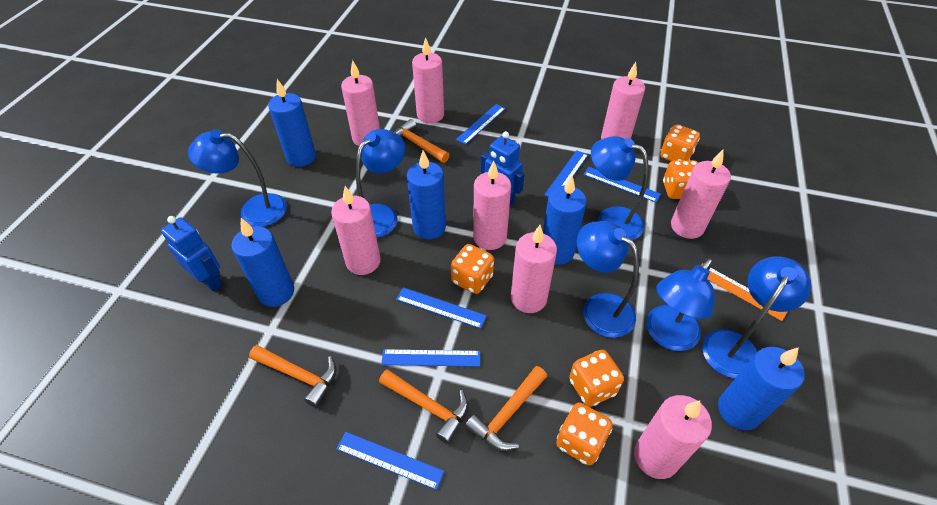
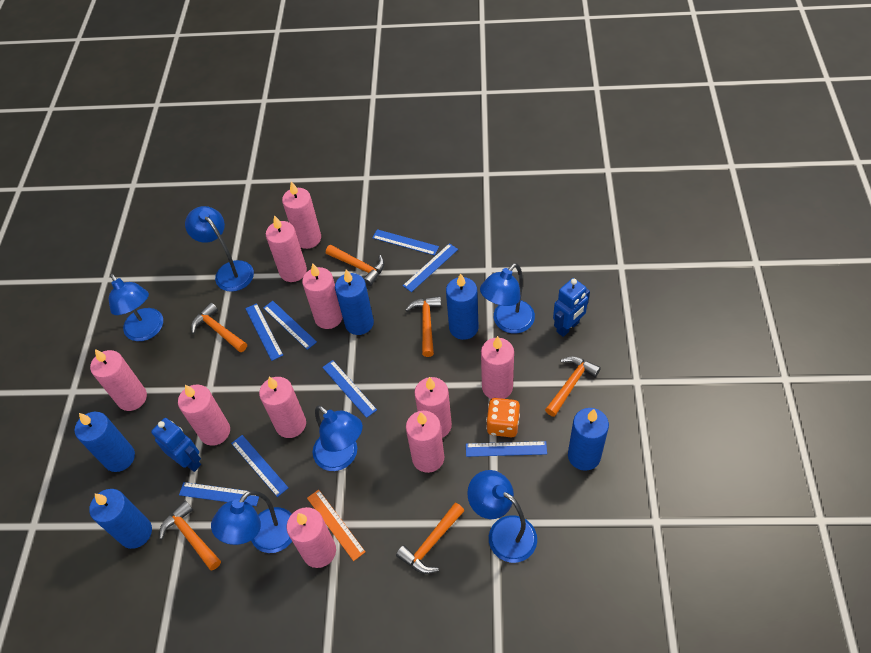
blue ruler: [336,432,444,490] [381,349,480,367] [396,287,487,329] [456,104,506,145] [544,150,588,197] [583,167,661,202] = 6 -> [179,482,259,506] [231,435,288,497] [245,303,283,361] [263,301,317,350] [322,360,377,418] [372,229,439,255] [403,243,458,292] [466,441,547,457] = 8
orange dice: [451,244,494,294] [556,403,613,466] [569,349,624,407] [660,124,700,161] [663,160,698,199] = 5 -> [486,398,520,437] = 1
orange hammer: [249,345,337,408] [379,369,468,444] [394,119,449,163] [465,366,547,451] = 4 -> [159,500,221,570] [191,303,247,352] [326,245,385,286] [396,502,464,574] [405,296,441,357] [545,356,601,417] = 6
pink candle: [331,186,381,275] [341,60,380,146] [412,37,444,123] [473,161,511,250] [511,225,557,313] [601,62,645,140] [634,395,712,479] [671,150,731,239] = 8 -> [90,349,147,411] [178,384,230,446] [259,377,306,438] [266,215,307,282] [282,181,321,249] [287,507,336,568] [302,263,343,329] [406,411,444,473] [414,377,452,438] [481,336,514,399] = 10

